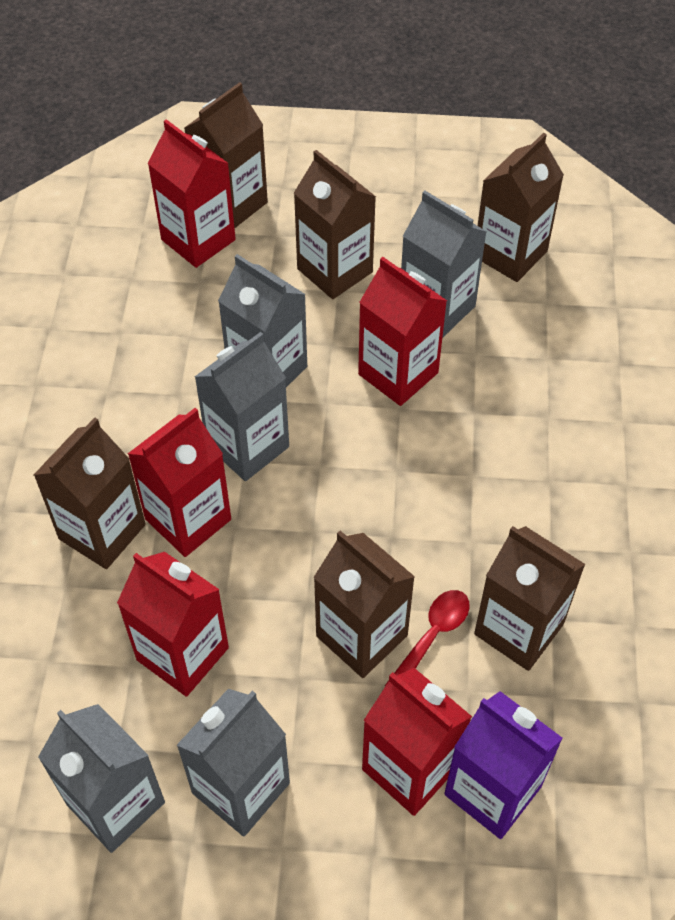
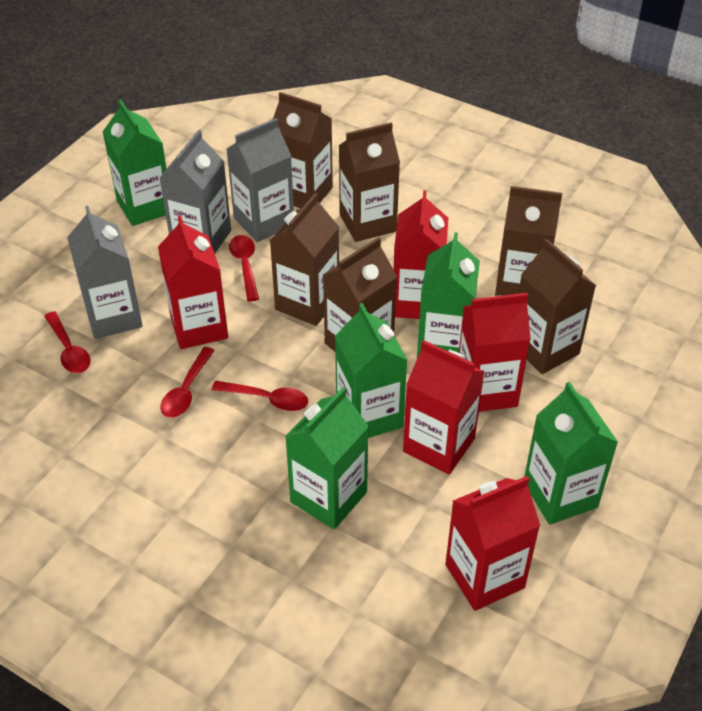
green carton: none = 0 -> [103,100,167,226] [285,387,369,529] [335,303,407,438] [417,232,480,358] [524,382,618,525] = 5
grey carton: [38,704,165,853] [176,689,290,836] [195,332,289,481] [218,254,307,387] [401,191,487,338] = 5 -> [67,206,143,339] [160,130,231,253] [226,118,294,242] = 3
purple carton: [444,691,563,839] = 1 -> none = 0
red spoon: [385,590,470,686] = 1 -> [44,311,91,373] [160,347,215,418] [212,381,308,411] [229,235,259,301] = 4

